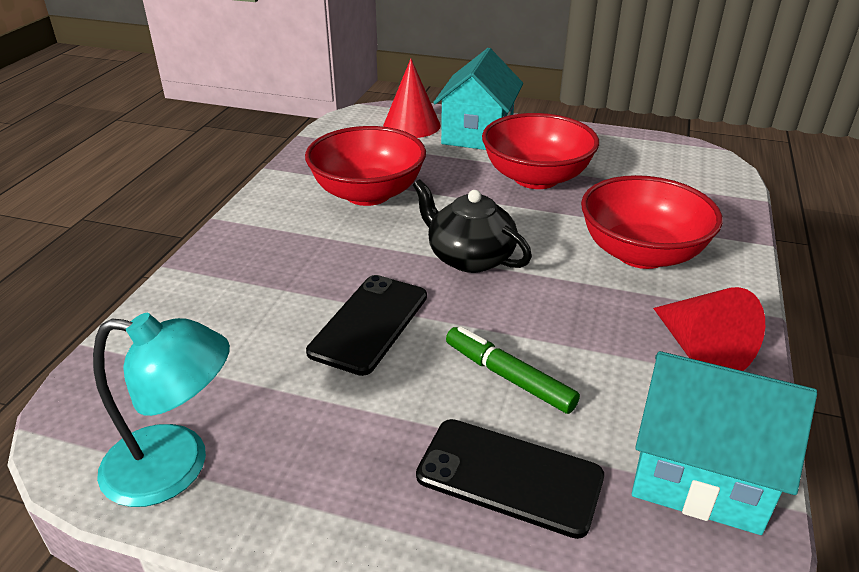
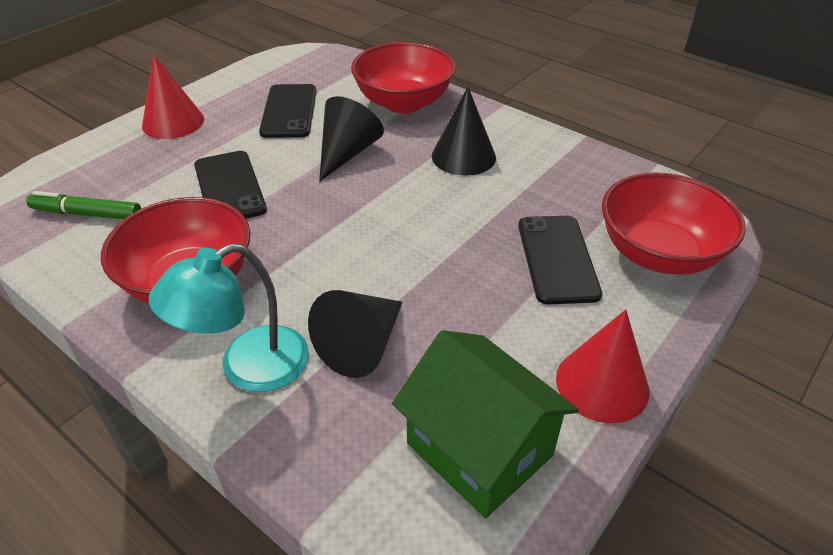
black cone: none = 0 -> [308,290,402,378] [319,96,384,181] [432,87,496,176] = 3
black phone: [306,275,427,376] [416,419,604,539] = 2 -> [194,151,267,219] [259,84,317,138] [518,216,602,304] = 3
black teapot: [413,179,532,273] = 1 -> none = 0
green house: none = 0 -> [392,330,579,518] = 1
turquoise house: [433,48,523,150] [632,351,817,535] = 2 -> none = 0

